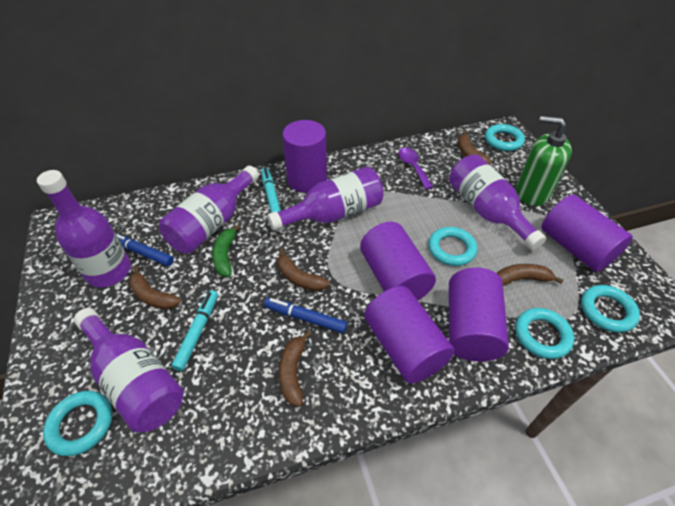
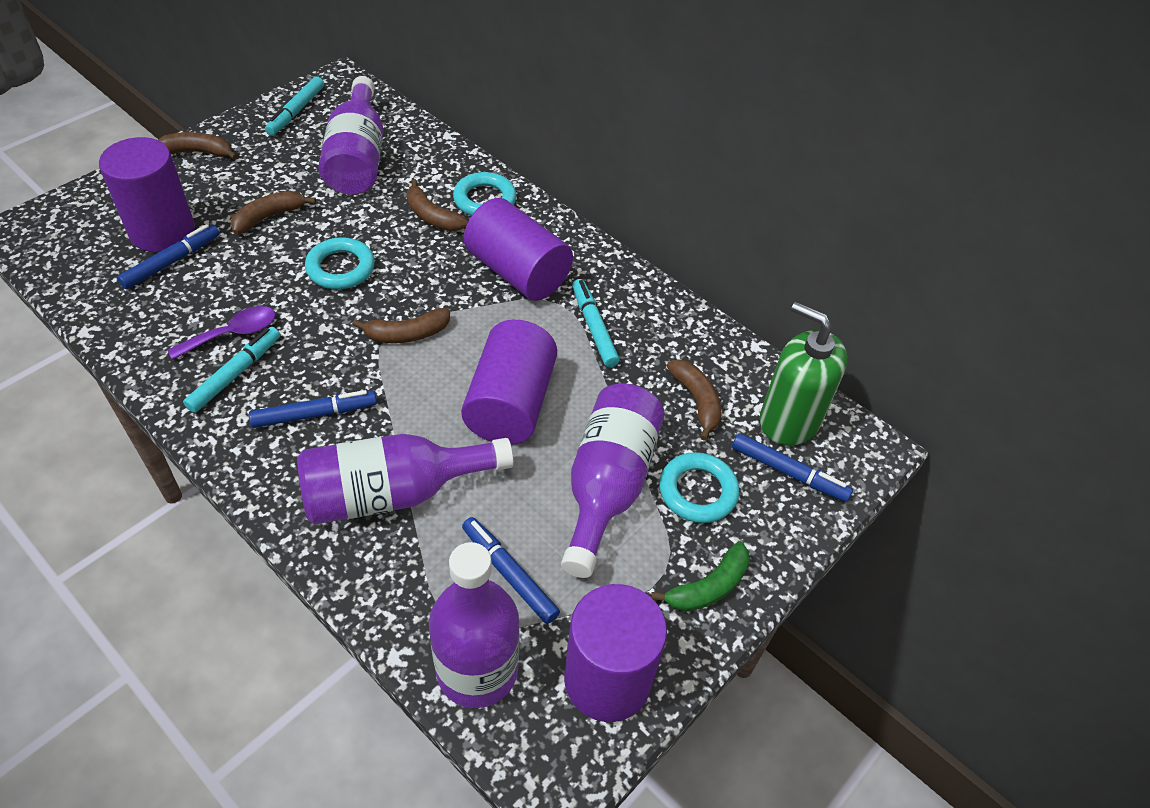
blue marker: [116,234,174,266] [264,298,347,333] = 2 -> [117,224,220,289] [249,390,377,428] [462,517,560,624] [732,433,853,502] = 4
purple bottle: [37,170,131,287] [74,308,184,432] [159,166,259,254] [267,166,384,231] [449,154,546,250] = 5 -> [297,434,514,525] [318,76,383,195] [429,542,520,708] [561,383,665,578] = 4
purple cylinder: [282,120,327,193] [360,222,436,300] [364,286,455,383] [449,268,509,362] [542,195,633,272] = 5 -> [99,137,195,252] [461,320,557,445] [464,198,573,301] [564,584,667,722] = 4
turquoise marker: [171,290,218,371] [261,168,281,213] = 2 -> [183,327,280,413] [265,76,324,136] [572,279,620,367] = 3
turquoise ring: [43,391,112,456] [428,227,478,266] [485,124,525,151] [515,308,574,359] [581,285,640,333] = 5 -> [305,237,375,289] [453,172,517,216] [659,452,739,523] = 3

